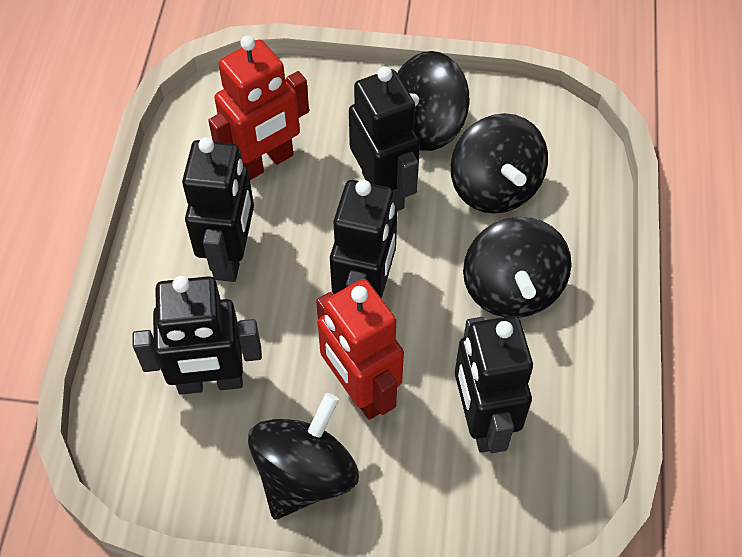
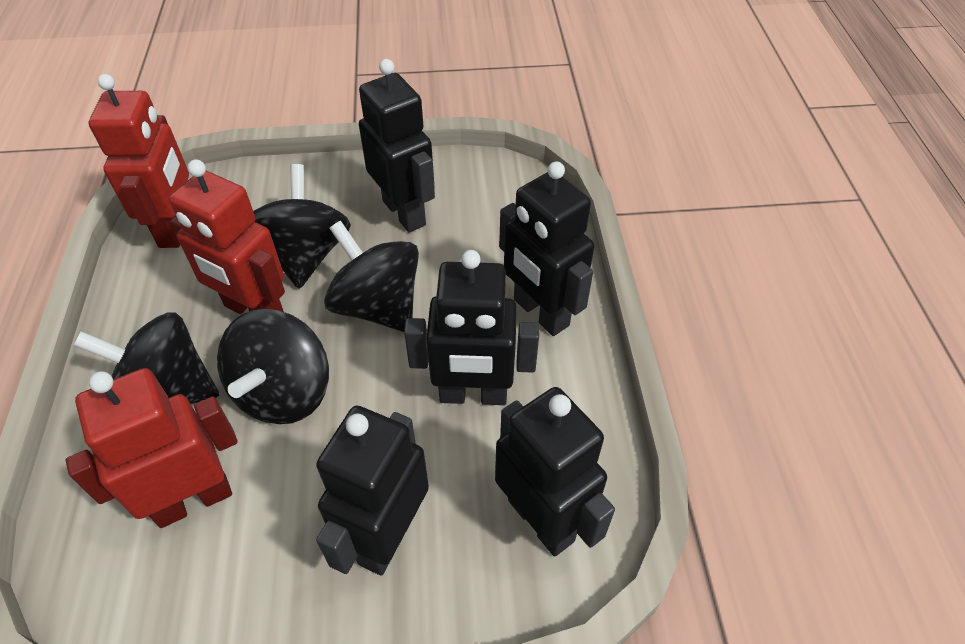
red robot: [208,36,309,180] [316,279,404,420] = 2 -> [66,368,238,528] [89,74,189,248] [169,159,285,314] = 3

